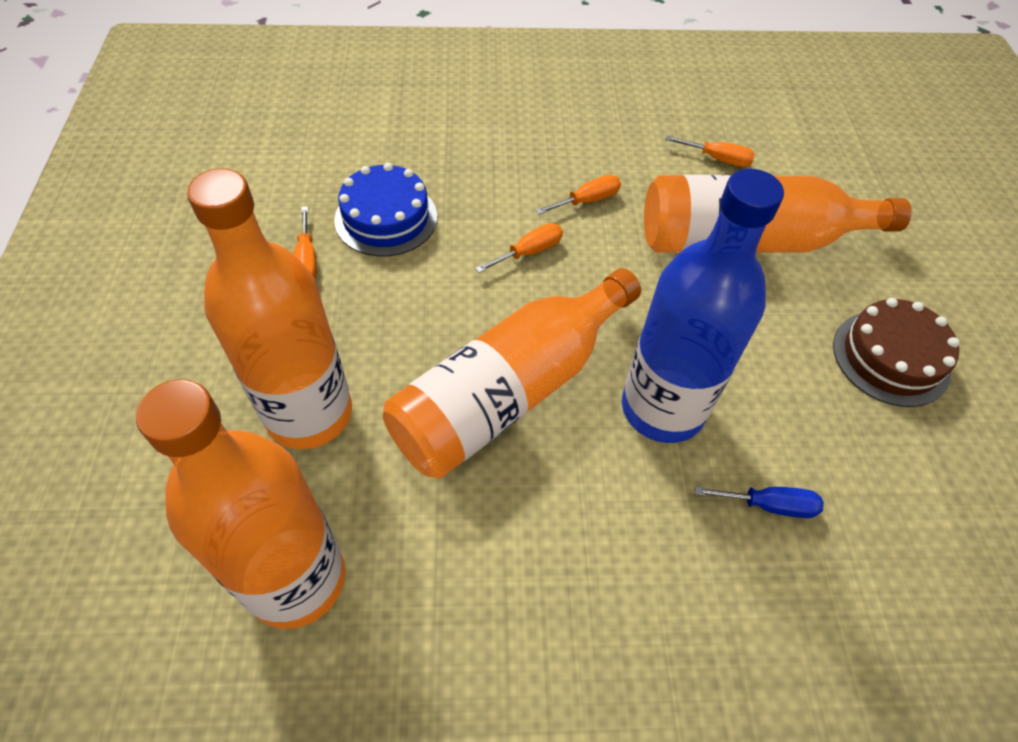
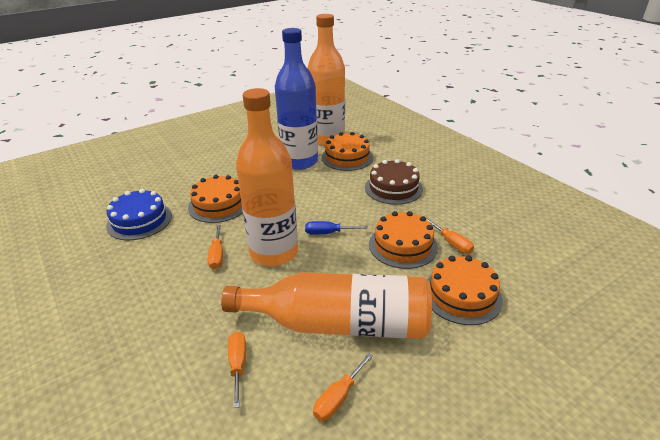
orange bottle: [136,379,345,629] [187,168,352,449] [383,268,641,479] [644,175,912,253] = 4 -> [221,272,432,339] [236,88,298,266] [308,14,345,146] = 3
orange cake: none = 0 -> [188,175,243,223] [321,132,373,171] [369,211,438,269] [427,256,503,325] = 4

